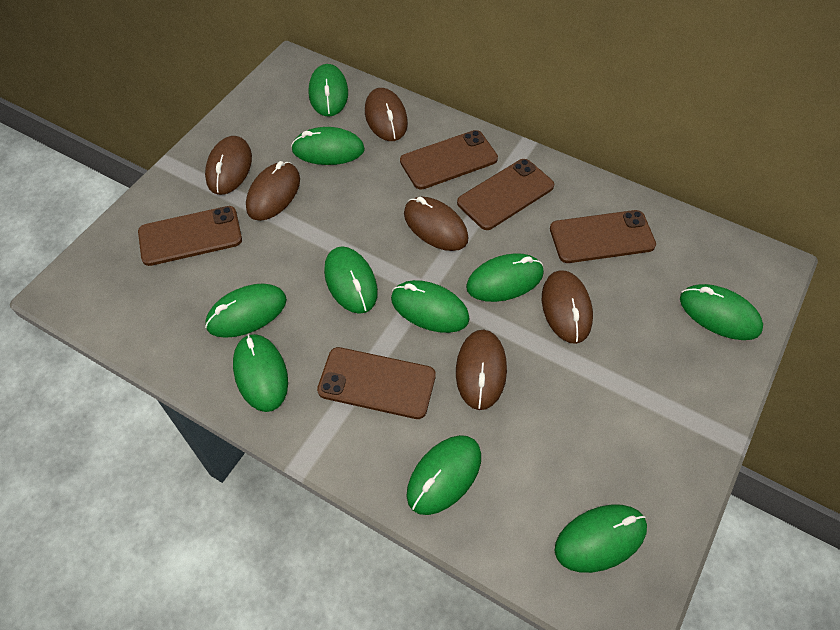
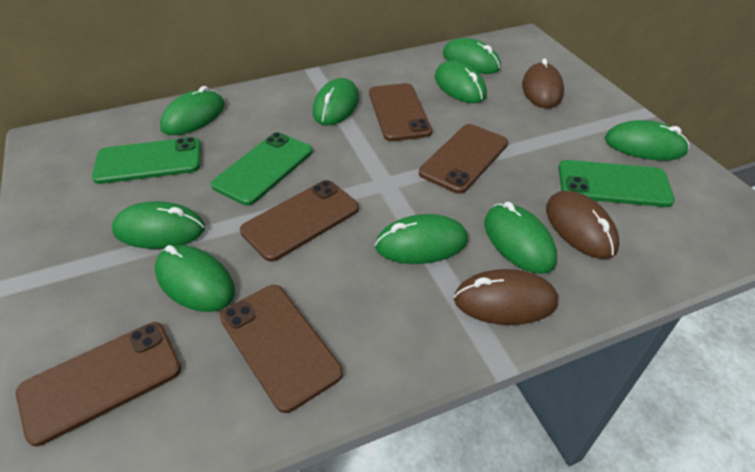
brown mouse: [205,136,252,195] [246,161,300,221] [365,88,408,141] [404,197,469,251] [456,330,507,410] [542,270,593,344] = 6 -> [454,269,558,325] [522,58,564,108] [546,191,620,259] = 3
green mouse: [205,283,287,338] [233,334,288,412] [291,127,365,165] [309,64,348,117] [324,246,378,314] [391,280,470,333] [406,435,481,515] [466,253,544,302] [555,505,647,573] [680,284,763,340] = 10 -> [112,201,205,249] [155,245,235,312] [160,86,225,135] [313,78,359,125] [375,214,468,264] [435,61,487,103] [443,38,501,74] [484,202,557,274] [605,120,689,161] = 9
green phone: none = 0 -> [92,137,201,184] [211,132,312,205] [558,160,675,207] = 3

